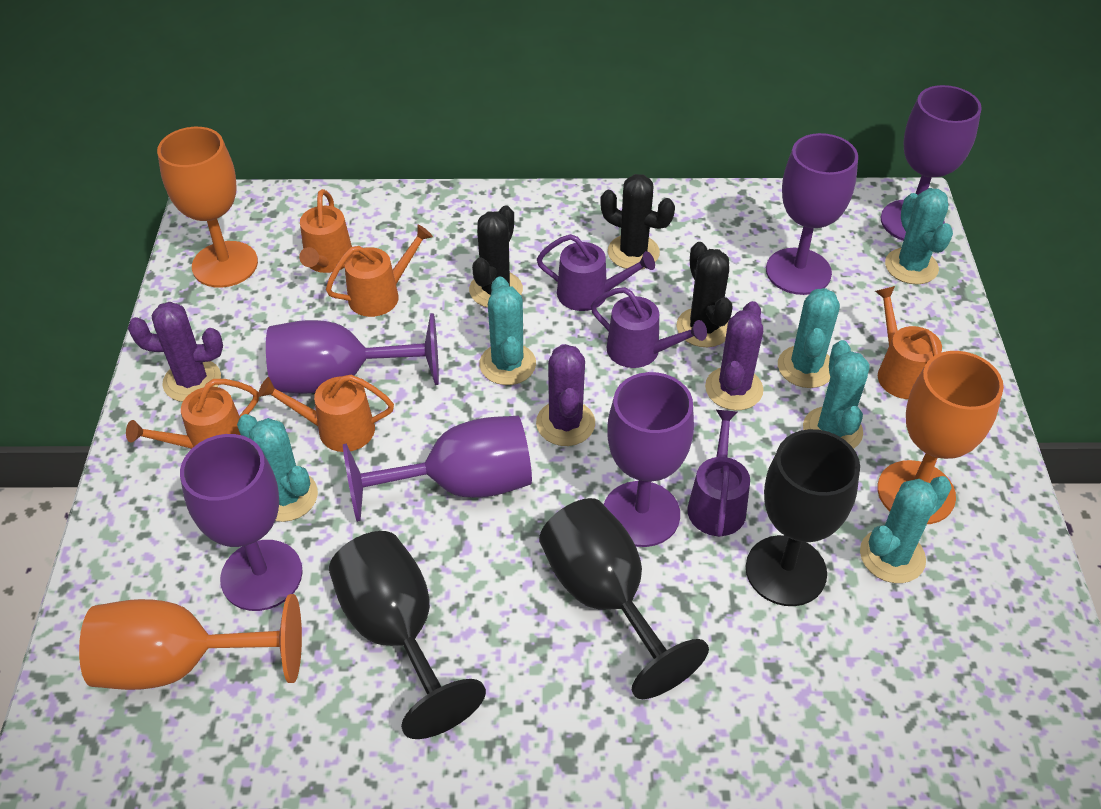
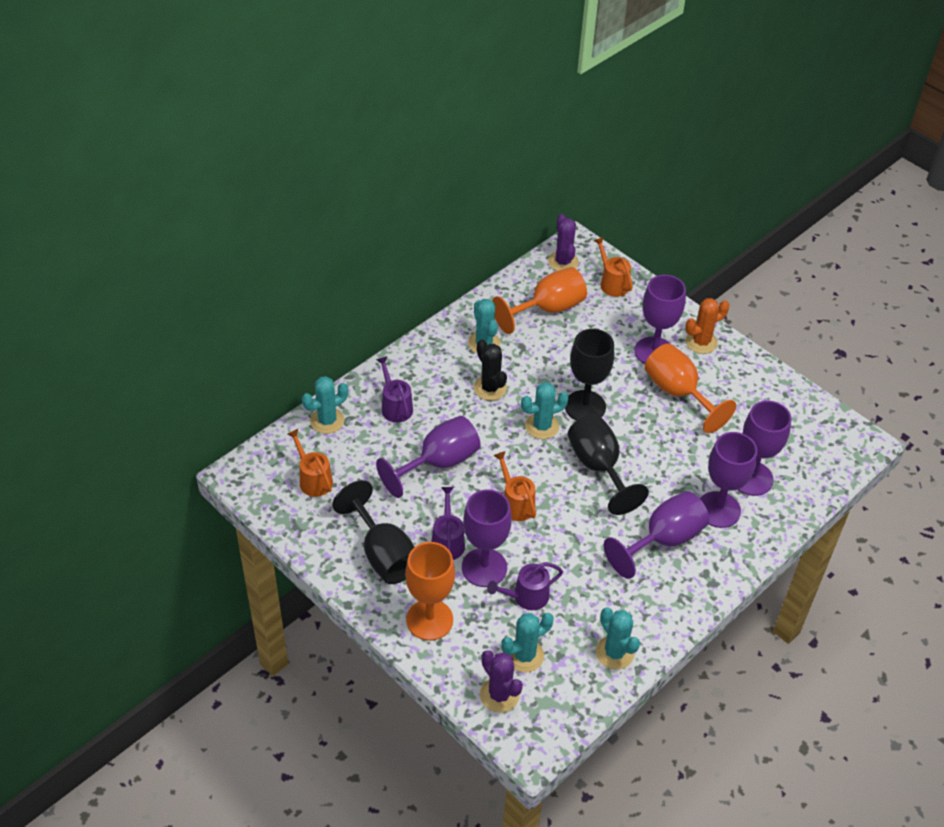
black cactus: [469,206,523,308] [600,174,675,269] [677,242,733,347] = 3 -> [474,339,507,400] = 1
orange cactus: none = 0 -> [685,298,729,354] = 1
orange watering can: [126,379,259,449] [258,375,394,452] [299,189,352,273] [326,224,433,317] [875,286,942,399] = 5 -> [287,429,333,497] [494,451,536,521] [594,237,633,297] = 3
purple cactus: [128,302,223,402] [536,344,595,446] [705,301,763,410] = 3 -> [480,650,523,712] [548,214,579,271] = 2
turquoise cactus: [237,414,318,522] [479,276,536,385] [778,288,840,388] [803,340,870,449] [860,476,952,583] [885,188,953,285] = 6 -> [302,376,348,434] [468,299,500,353] [501,613,554,673] [521,382,569,439] [596,607,640,669] = 5

